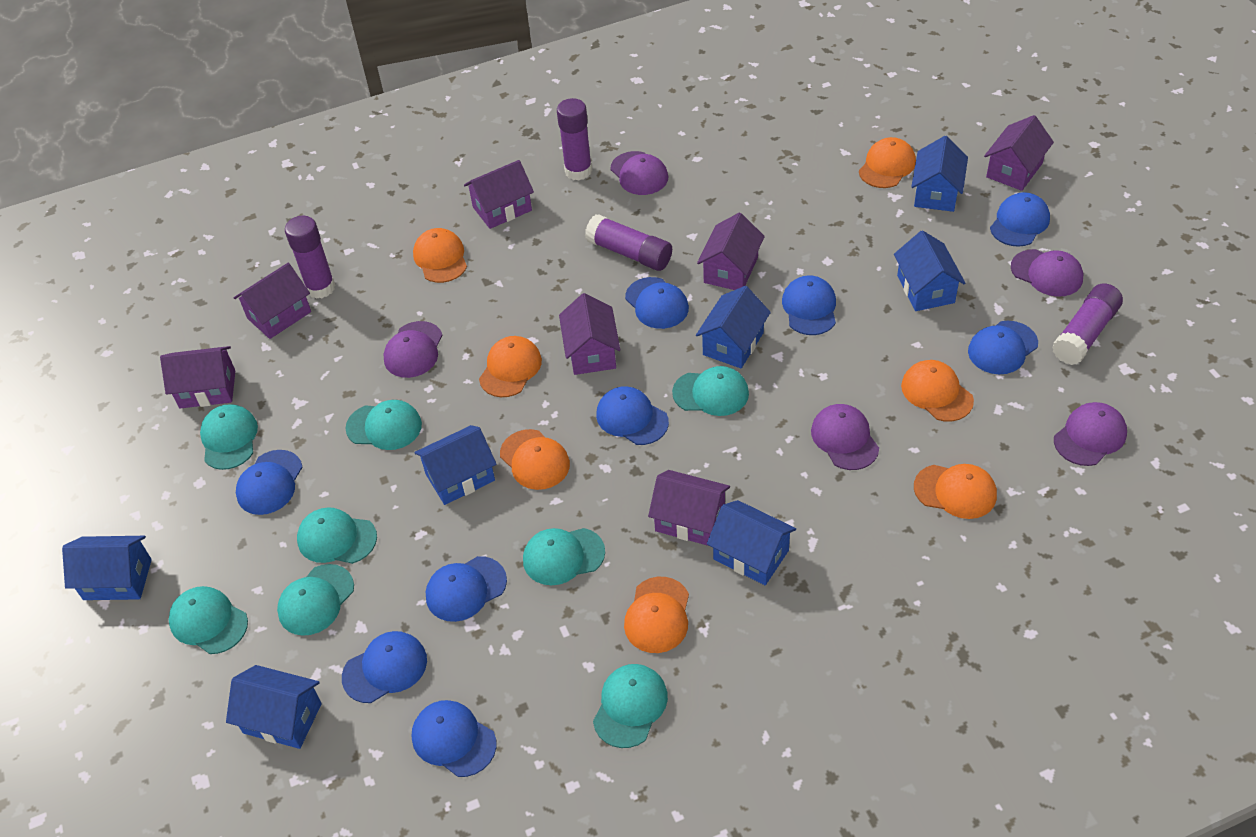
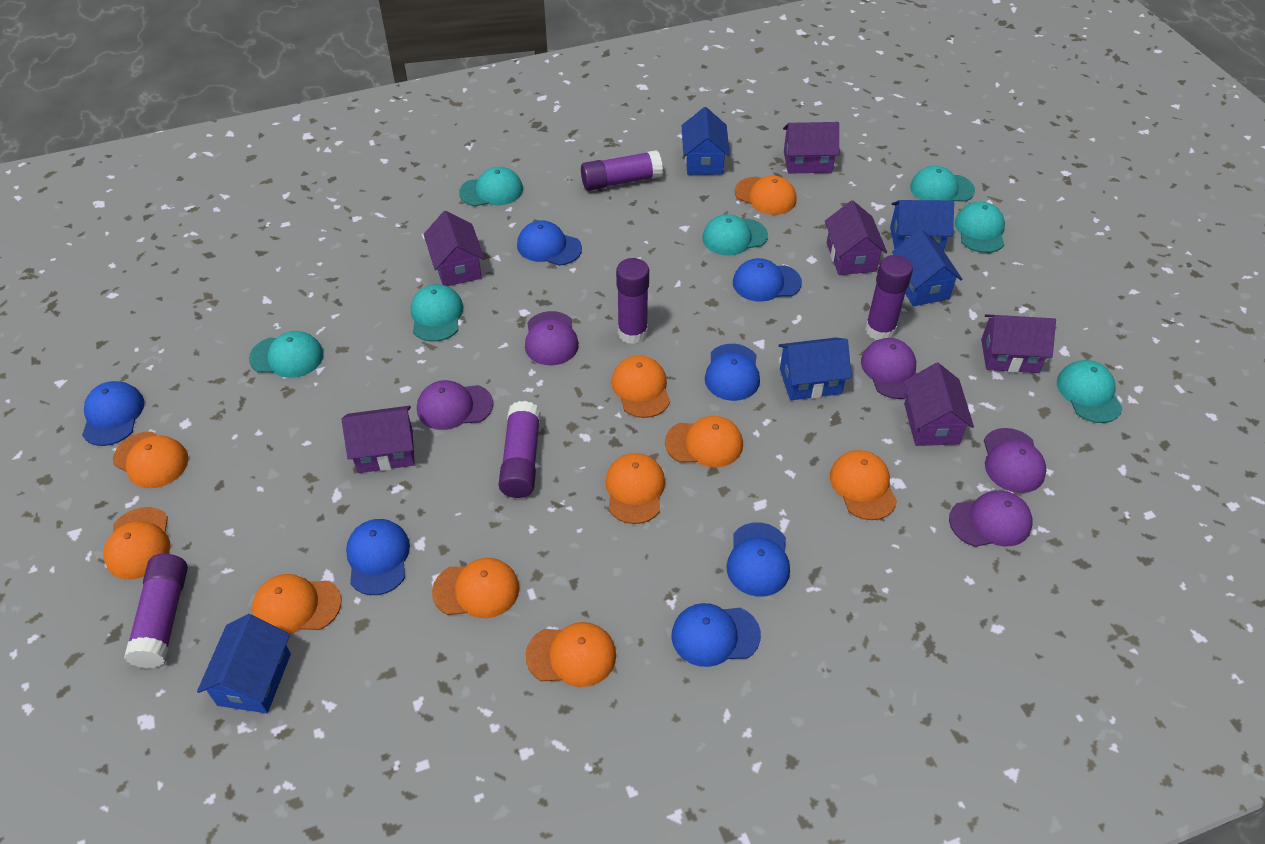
blue cap: [236,450,303,515] [342,631,427,703] [412,700,496,777] [426,556,507,622] [596,386,669,445] [625,277,689,329] [782,275,836,335] [968,321,1038,374] [990,192,1050,247] = 9 -> [82,381,145,446] [346,519,410,595] [517,220,582,266] [671,603,761,667] [705,344,760,401] [726,522,790,597] [733,258,802,302] = 7
blue house: [62,536,152,600] [226,665,322,749] [414,425,496,505] [696,286,771,368] [707,500,796,585] [894,230,965,311] [911,136,968,212] = 7 -> [197,614,291,713] [681,107,730,175] [778,338,852,400] [890,200,954,250] [892,229,962,306] = 5
orange cap: [413,228,467,283] [479,336,542,397] [500,429,570,490] [624,577,689,653] [859,137,916,188] [901,360,974,422] [914,464,997,519] = 7 -> [104,507,170,579] [113,431,189,488] [252,574,341,634] [432,558,519,618] [525,622,616,687] [605,453,665,524] [611,355,670,418] [665,416,743,467] [734,176,797,215] [830,450,897,520] = 10
purple glue stick: [285,216,335,299] [557,98,592,181] [585,214,672,271] [1052,283,1123,365] = 4 -> [124,554,188,668] [499,401,541,498] [581,150,663,191] [616,258,649,344] [865,255,913,340] = 5
purple house: [160,346,235,408] [234,263,311,339] [464,160,534,229] [559,293,620,375] [648,470,730,546] [697,213,765,290] [984,115,1054,191] = 7 -> [342,406,415,473] [424,211,485,286] [783,122,839,174] [825,201,887,275] [904,363,974,446] [981,314,1056,373] = 6
turquoise cap: [169,586,248,654] [200,404,258,470] [277,564,354,636] [297,507,377,564] [345,400,422,450] [523,528,605,585] [593,664,668,748] [672,366,749,416] = 8 -> [249,331,324,378] [411,284,463,342] [459,167,523,206] [702,214,768,255] [910,166,975,202] [955,201,1005,253] [1057,360,1123,423] = 7

